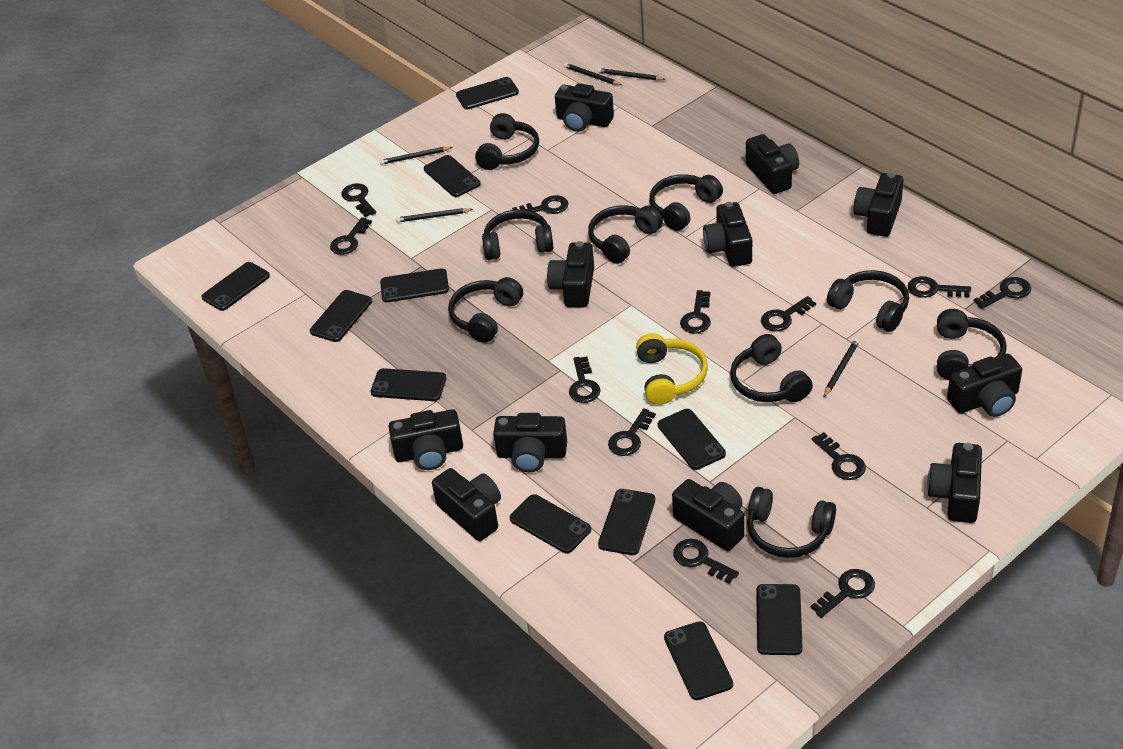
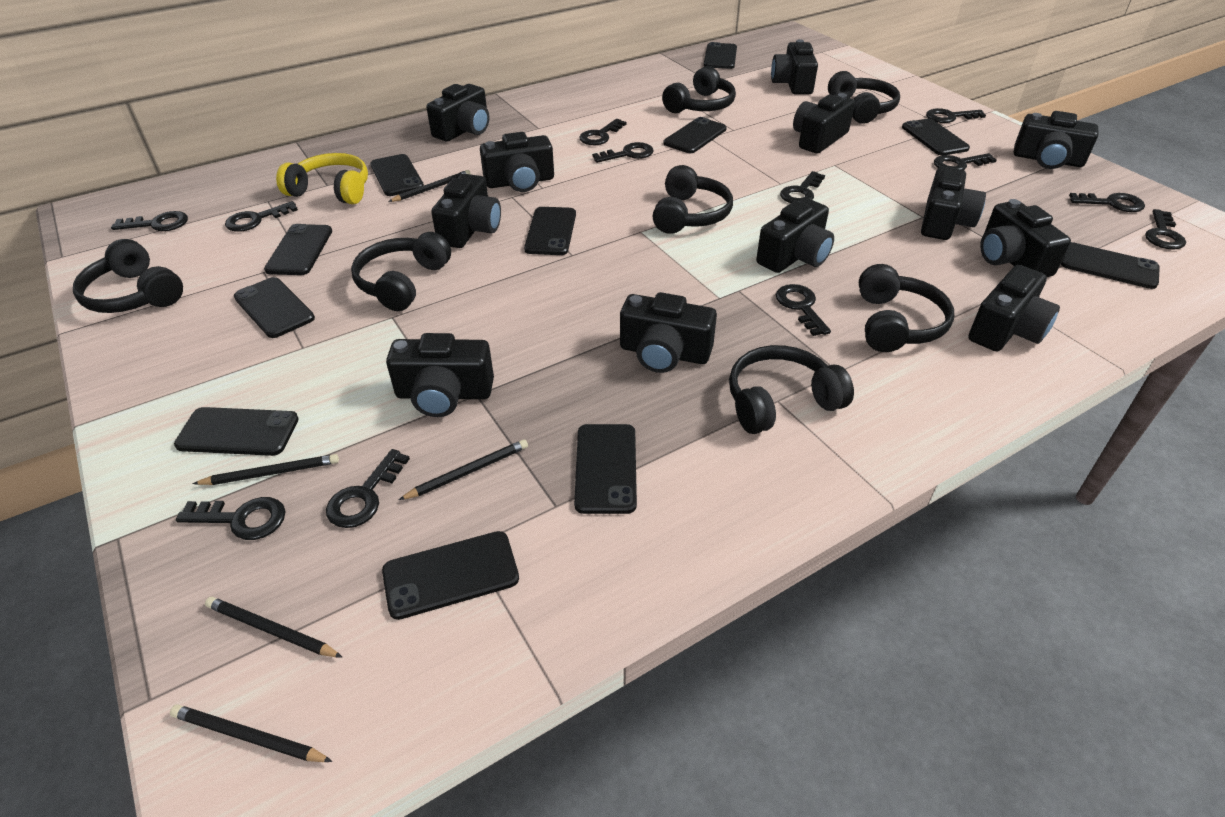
black camera: [389,409,463,470] [432,468,501,541] [493,413,567,472] [547,241,594,308] [555,83,614,132] [672,479,744,551] [703,202,752,267] [746,134,799,194] [854,173,904,237] [927,443,982,523] [947,354,1022,417] = 11 -> [386,333,494,417] [426,84,489,141] [431,174,501,248] [480,132,554,192] [620,292,717,373] [756,199,834,273] [771,39,818,94] [793,93,855,153] [921,167,986,240] [968,265,1060,351] [980,199,1071,277] [1014,111,1098,169] = 12
black headphones: [448,277,523,343] [475,113,539,170] [482,209,553,260] [588,205,663,264] [649,174,723,231] [730,334,813,402] [747,487,836,558] [827,270,909,332] [937,309,1007,380] = 9 -> [73,239,183,313] [351,232,451,311] [653,165,733,234] [662,66,736,113] [729,345,854,434] [828,71,900,124] [859,264,954,352] = 7

